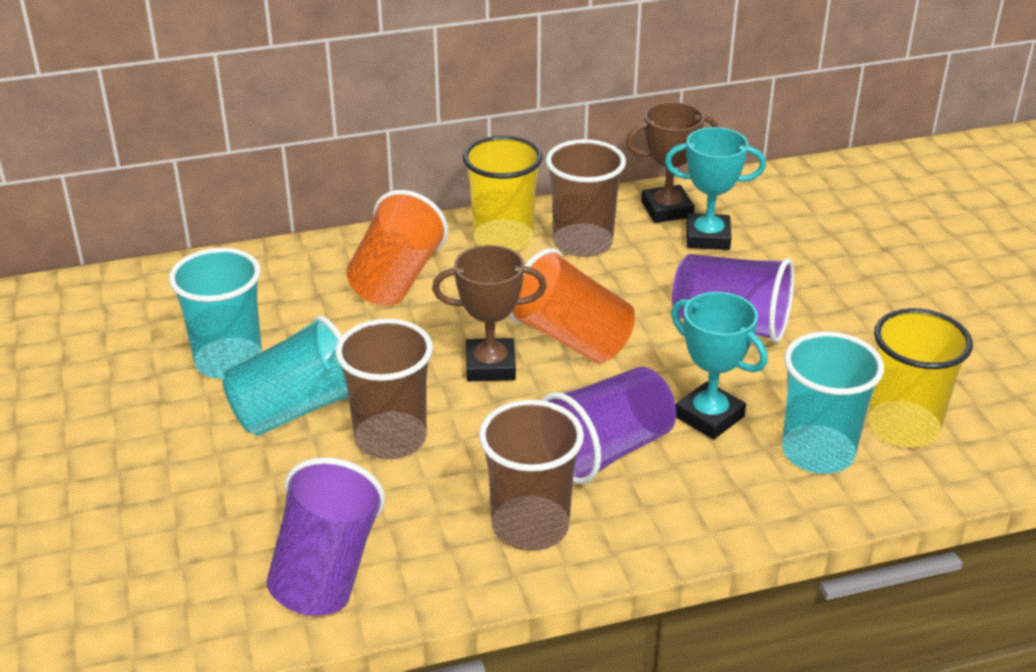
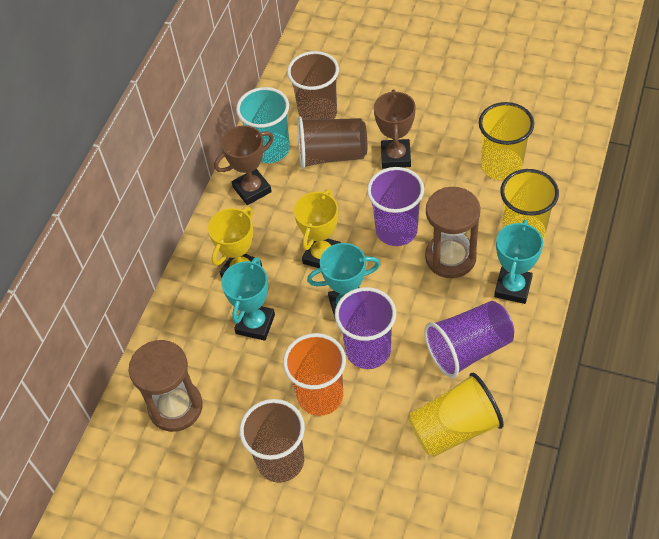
brown hourglass: none = 0 -> [129,340,203,432] [425,187,481,278] = 2
orange cup: [347,190,448,306] [509,248,635,363] = 2 -> [283,333,346,416] = 1
turquoise cup: [169,248,262,379] [222,316,348,436] [782,332,884,474] = 3 -> [236,87,290,163] = 1
turquoise trophy: [665,127,766,250] [671,292,768,439] = 2 -> [221,257,275,341] [307,243,380,318] [494,220,543,304] = 3
yellow cup: [463,136,543,251] [868,308,973,447] = 2 -> [409,373,504,457] [479,102,534,180] [500,169,559,240] = 3
yellow trophy: none = 0 -> [208,207,262,278] [294,189,341,268] = 2

